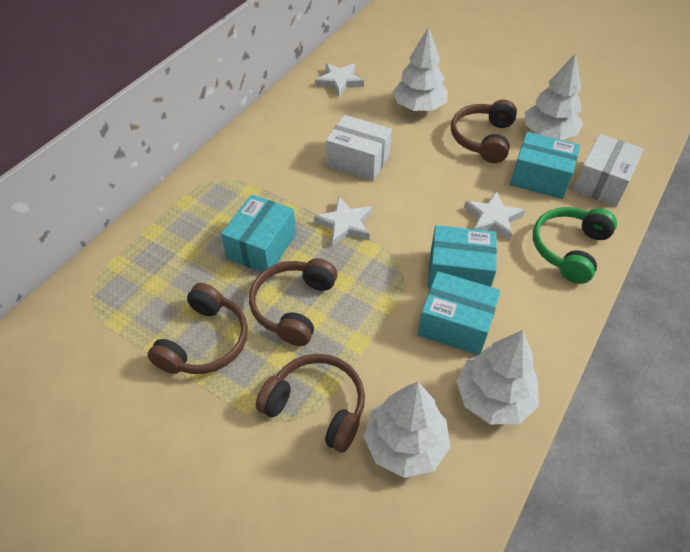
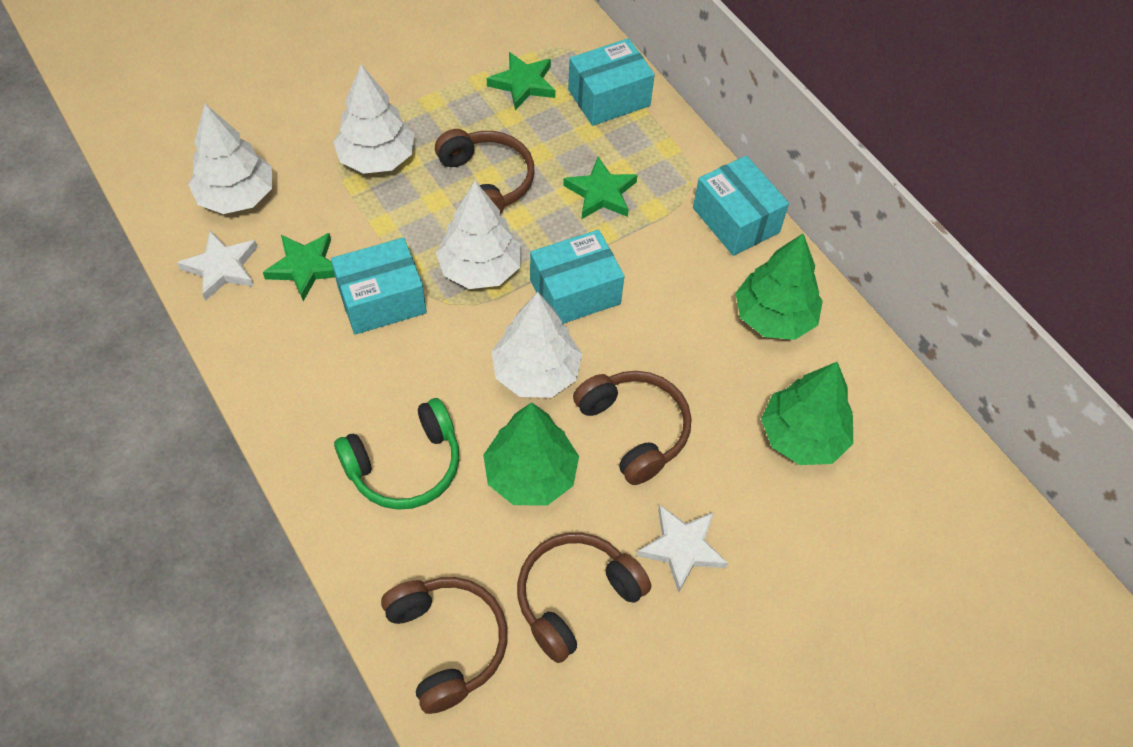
green star: none = 0 -> [263,233,335,301] [487,52,555,110] [563,157,638,219] = 3
green tree: none = 0 -> [483,402,579,506] [735,234,823,340] [761,362,853,465] = 3
white box: [326,115,392,181] [573,134,644,207] = 2 -> none = 0
white star: [314,197,372,246] [315,63,364,97] [464,191,525,240] = 3 -> [177,231,258,301] [637,505,728,593] = 2

